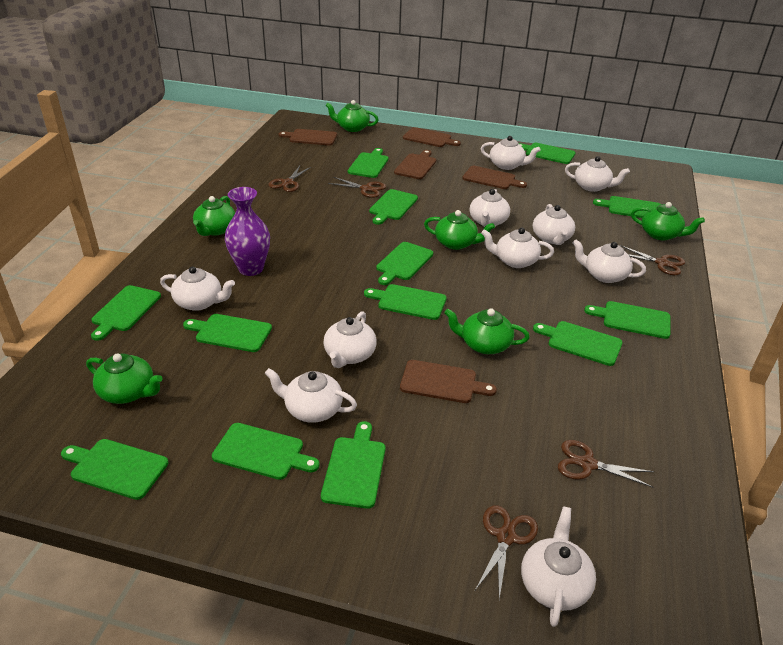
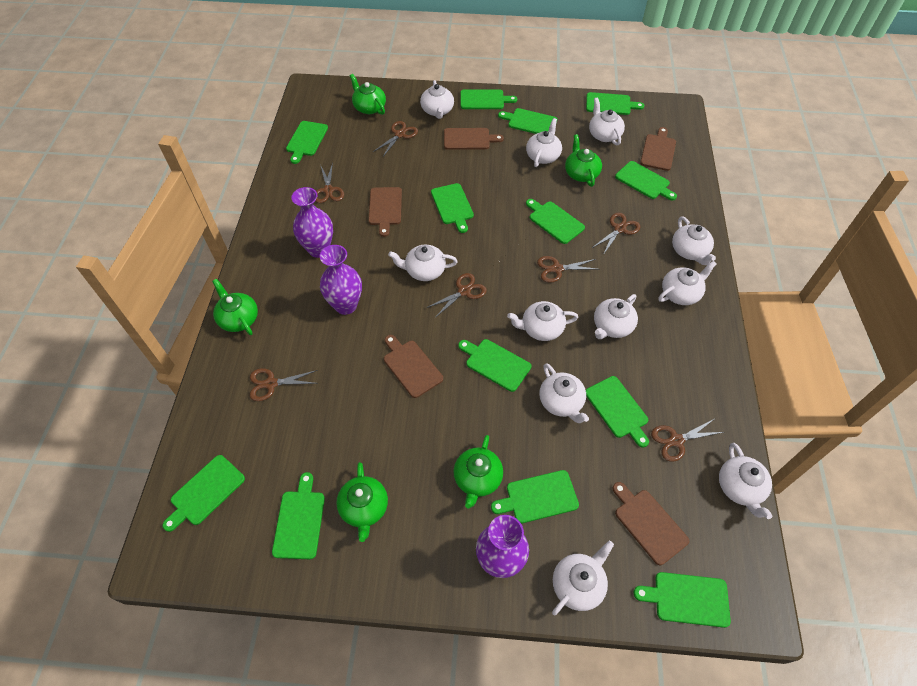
brown scissors: [268,166,311,192] [328,177,386,198] [475,505,538,599] [558,440,654,488] [620,245,685,275] = 5 -> [250,368,318,401] [315,163,344,203] [373,121,418,157] [426,273,487,318] [537,256,599,283] [592,213,641,255] [651,419,723,462] = 7
green teapot: [86,354,163,404] [193,196,235,236] [325,100,379,132] [424,210,495,250] [444,308,530,354] [631,202,705,240] = 6 -> [212,279,258,335] [336,462,388,542] [350,74,386,115] [453,435,503,509] [565,134,602,187] = 5
purple vase: [225,187,270,276] = 1 -> [291,187,333,258] [320,245,362,315] [476,515,529,578] = 3
white teapot: [160,266,235,311] [265,368,357,423] [323,311,377,368] [469,189,510,227] [481,136,540,170] [481,228,554,268] [521,507,596,627] [533,204,575,245] [565,156,630,192] [572,239,646,283] = 10 -> [388,244,458,281] [420,80,454,119] [507,301,578,341] [526,118,562,167] [539,363,589,423] [552,541,614,615] [589,97,625,145] [594,294,638,339] [658,261,716,305] [672,216,716,265] [719,443,772,519] = 11

